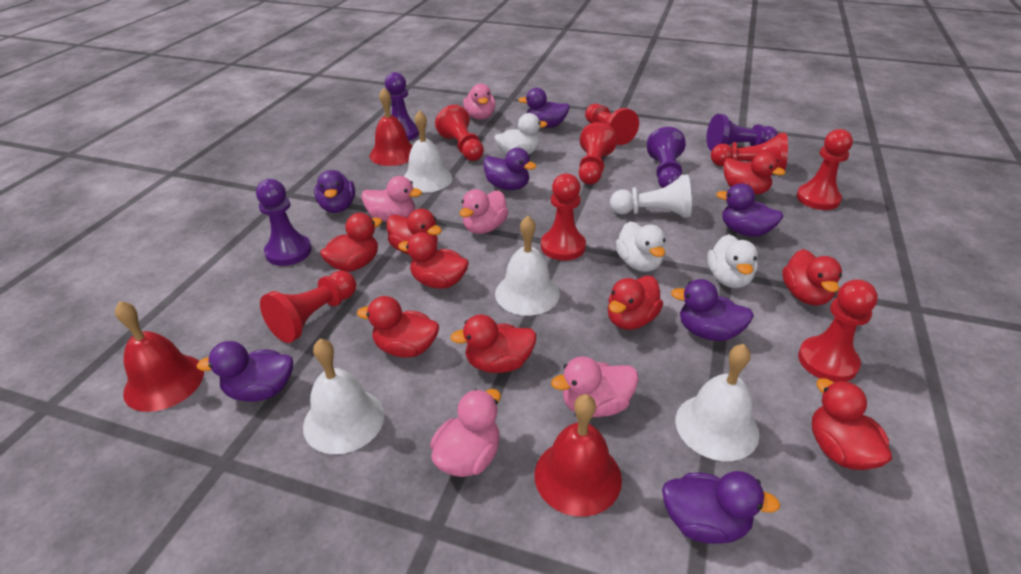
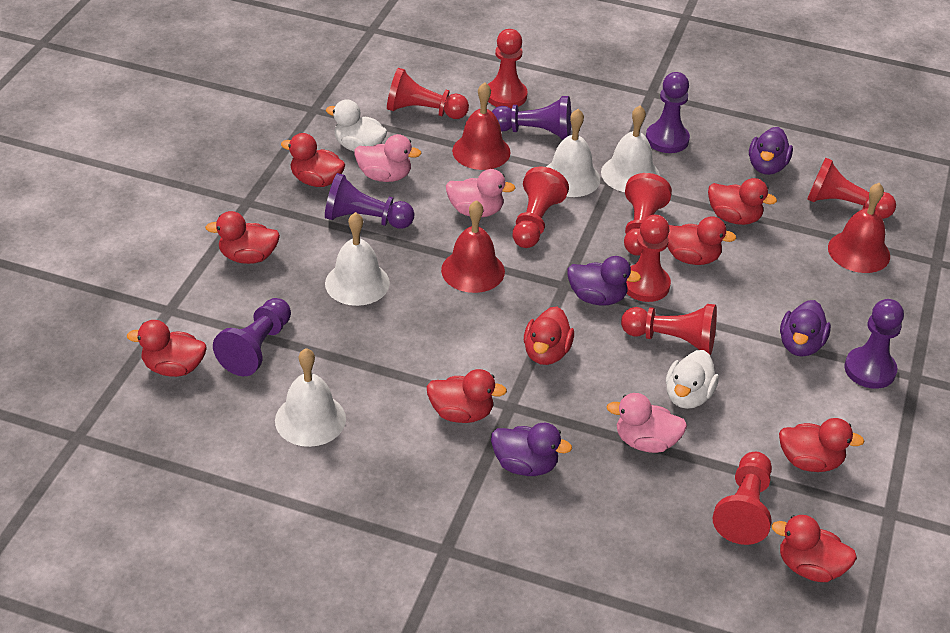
pink duck: [361,176,422,222] [430,389,501,477] [460,189,509,234] [463,84,495,120] [551,356,639,417] = 5 -> [354,134,422,182] [446,169,516,217] [606,393,687,453] = 3
purple duck: [196,341,293,402] [314,170,355,213] [483,148,536,190] [518,88,570,128] [662,471,780,544] [671,279,754,341] [716,183,784,237] = 7 -> [491,423,572,476] [567,256,641,305] [749,127,793,175] [780,300,831,357] = 4
purple pawn: [256,179,312,266] [385,72,419,141] [647,127,686,188] [706,114,778,151] = 4 -> [213,298,291,376] [325,173,414,229] [492,96,571,140] [646,72,690,153] [844,299,904,389] = 5
white duck: [495,113,547,155] [615,221,666,272] [707,234,758,288] = 3 -> [326,100,387,152] [666,350,719,409] = 2
white pawn: [610,174,692,218] = 1 -> none = 0

